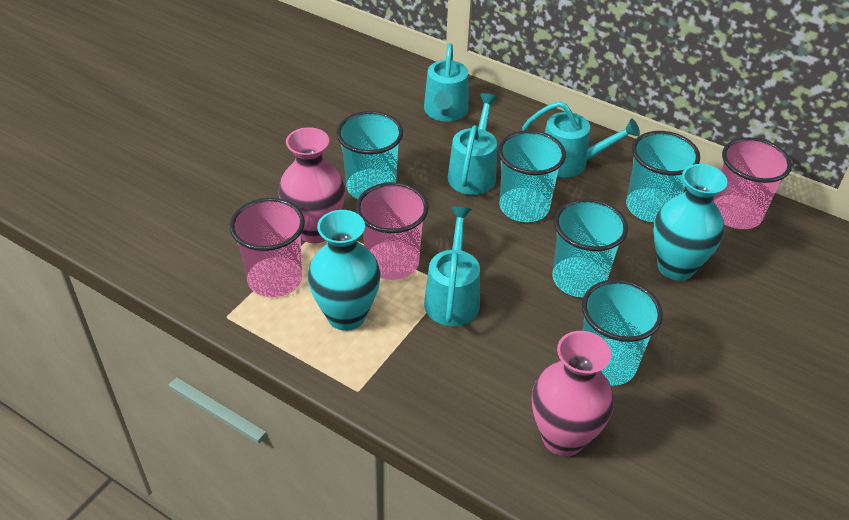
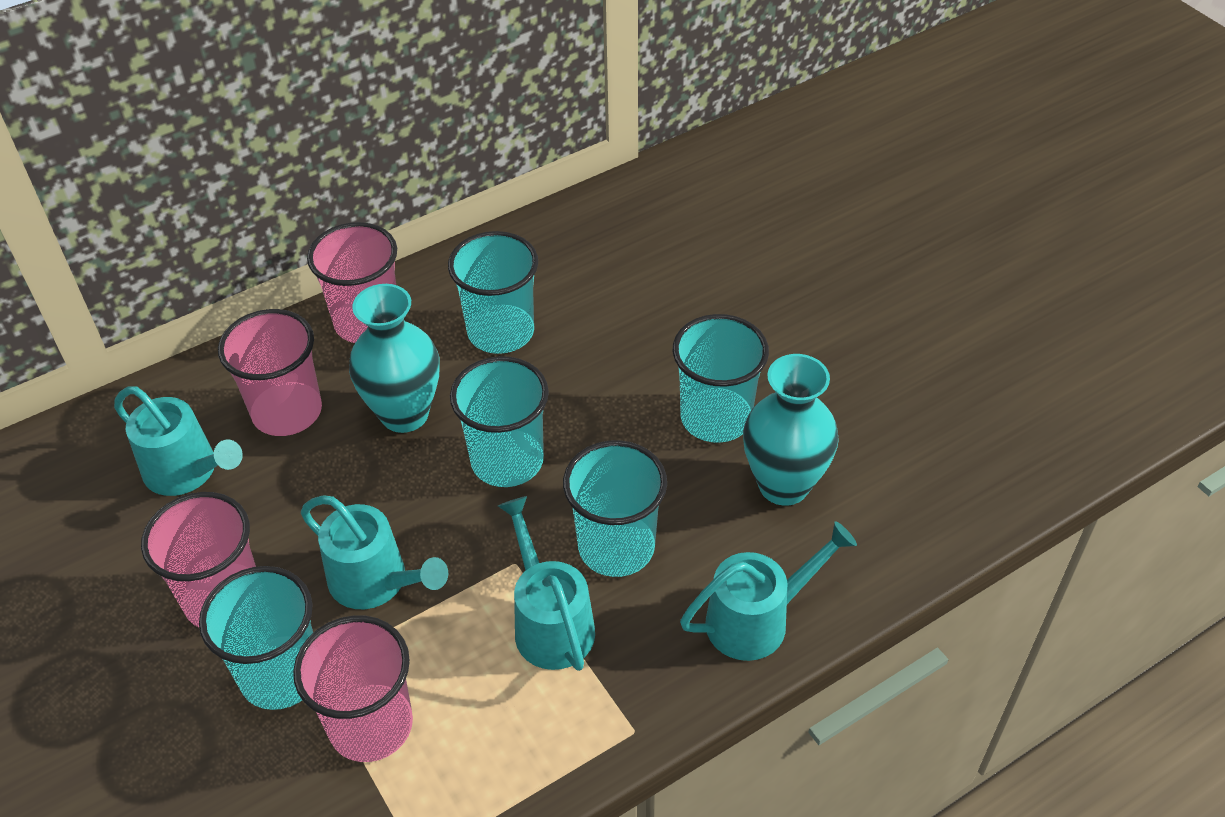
pink cup: [230,198,305,297] [356,182,429,280] [714,137,792,229] = 3 -> [141,492,256,627] [218,309,322,436] [293,615,413,762] [307,222,397,343] = 4
pink vase: [278,127,345,243] [532,331,614,456] = 2 -> none = 0

